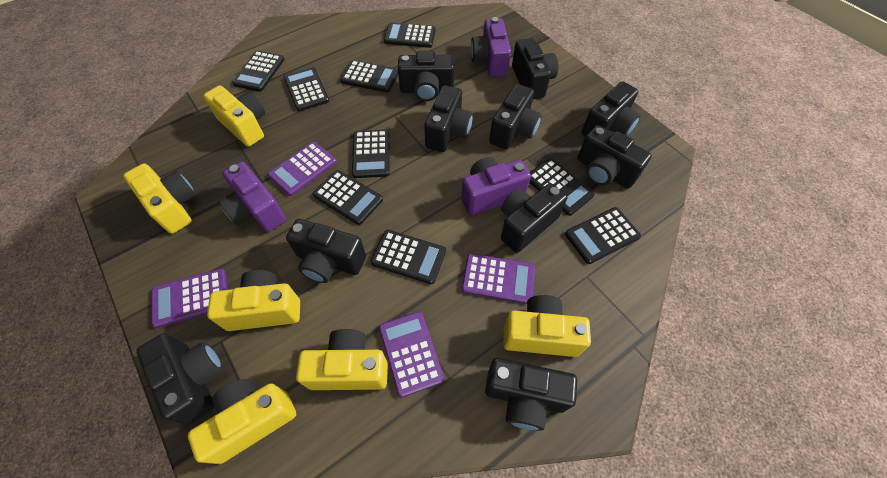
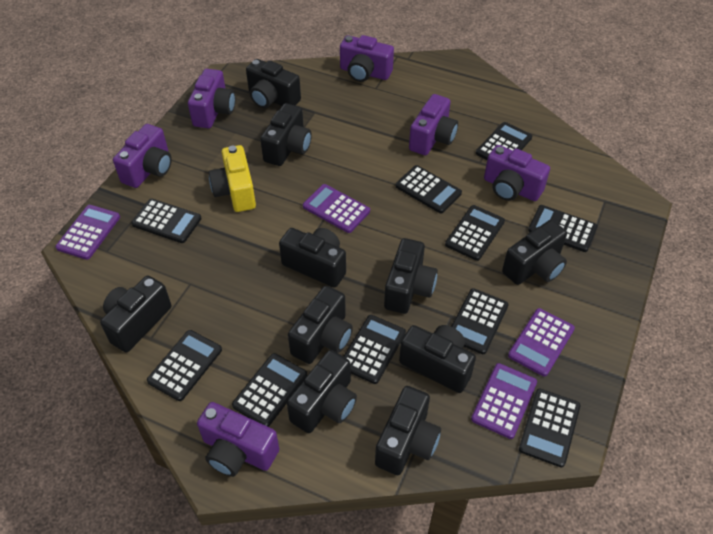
black calculator: [232,50,284,92] [284,67,329,111] [313,170,383,225] [340,60,398,93] [352,129,390,178] [370,230,446,284] [384,22,436,48] [529,158,595,216] [565,207,641,264] = 9 -> [131,199,202,243] [147,330,222,401] [232,353,307,427] [343,315,406,384] [396,165,462,213] [445,205,505,261] [451,288,509,354] [476,122,532,160] [519,389,581,467] [528,205,598,252] = 10
purple camera: [218,162,286,232] [461,157,531,216] [471,17,511,77] = 3 -> [113,124,172,188] [188,69,235,128] [197,402,279,477] [340,35,394,82] [409,94,458,155] [484,145,550,201] = 6
yellow camera: [123,163,196,234] [188,379,296,464] [203,85,265,147] [207,270,300,331] [296,329,388,390] [503,295,591,357] = 6 -> [209,145,256,212] = 1

